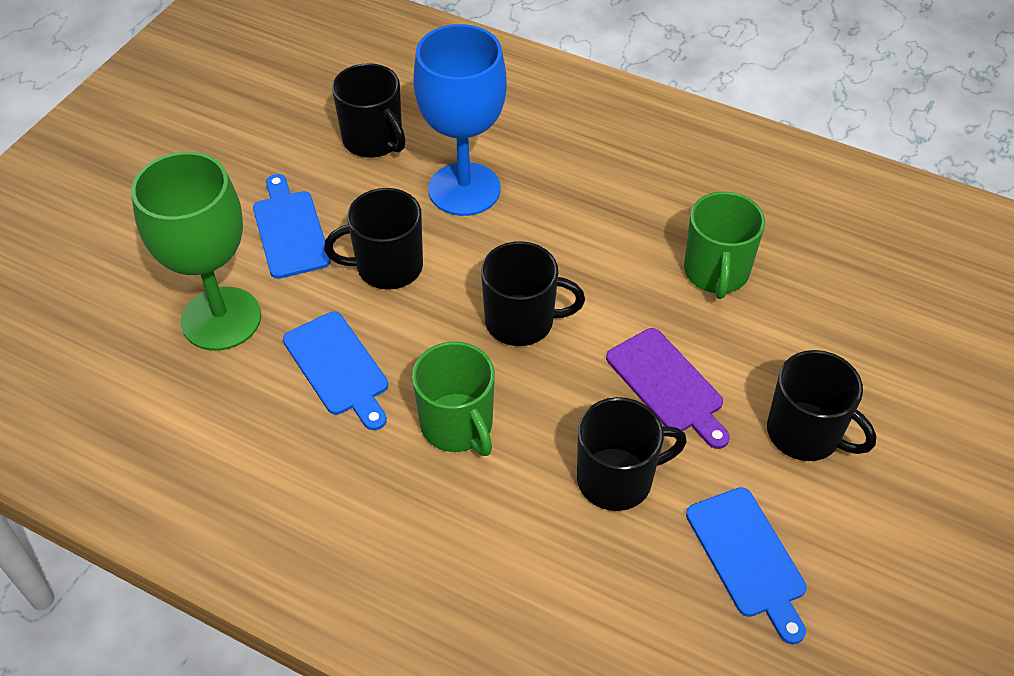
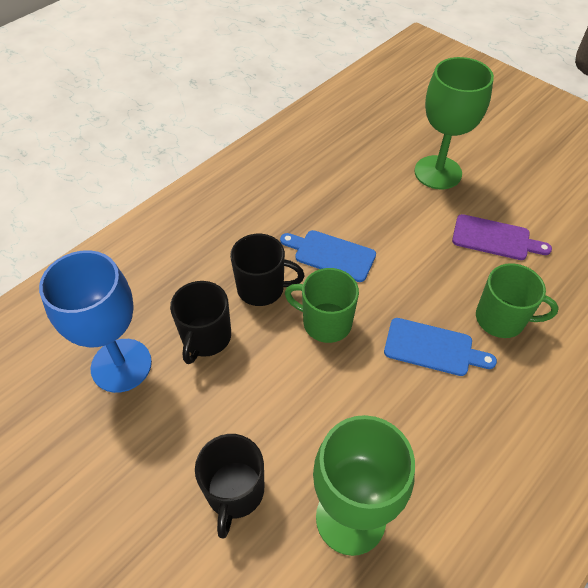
black mug: [324,188,423,290] [332,63,406,158] [481,241,585,346] [577,397,687,511] [767,350,876,461] = 5 -> [170,281,231,364] [195,434,264,538] [230,234,304,306] = 3
blue cutting board: [253,174,331,279] [283,311,388,430] [686,487,807,644] = 3 -> [280,230,376,282] [384,318,497,376] = 2
green goblet: [131,152,261,351] = 1 -> [313,415,415,556] [414,57,494,189] = 2

